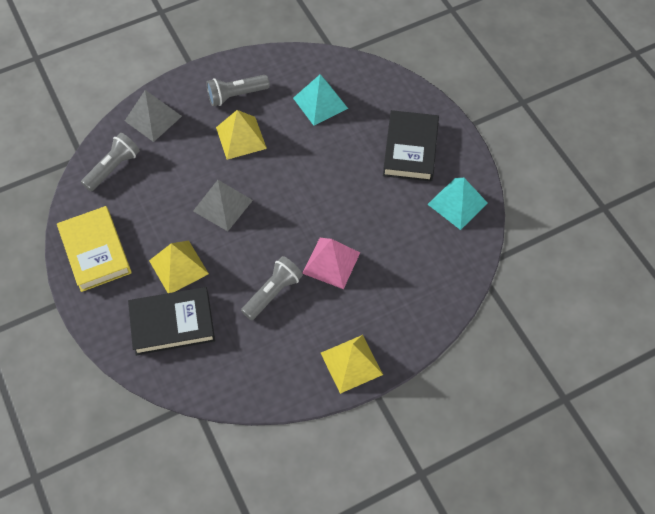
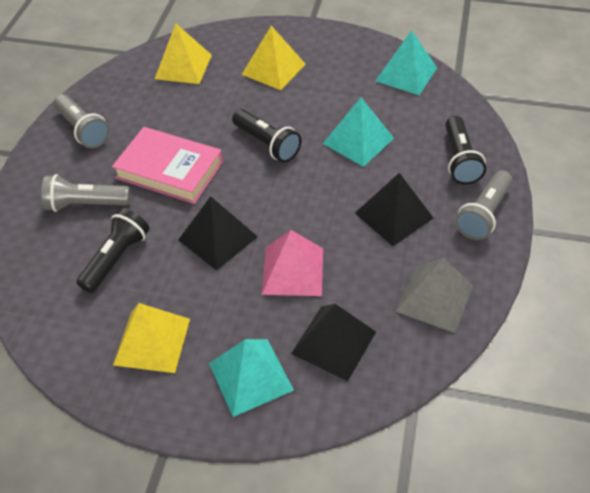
black book: [128,287,215,355] [383,110,439,182] = 2 -> none = 0
black flashlight: none = 0 -> [76,208,149,293] [232,109,301,162] [445,116,486,185] = 3
black pyramid: none = 0 -> [178,196,258,271] [291,304,376,381] [355,173,433,246] = 3
grey pyramid: [125,90,182,142] [193,180,253,231] = 2 -> [396,258,473,333] = 1
pink book: none = 0 -> [112,127,223,204] = 1
turquoise pyramid: [293,74,348,126] [427,178,488,230] = 2 -> [209,339,294,417] [323,98,394,167] [375,30,437,95] = 3
yellow book: [57,206,132,292] = 1 -> none = 0

